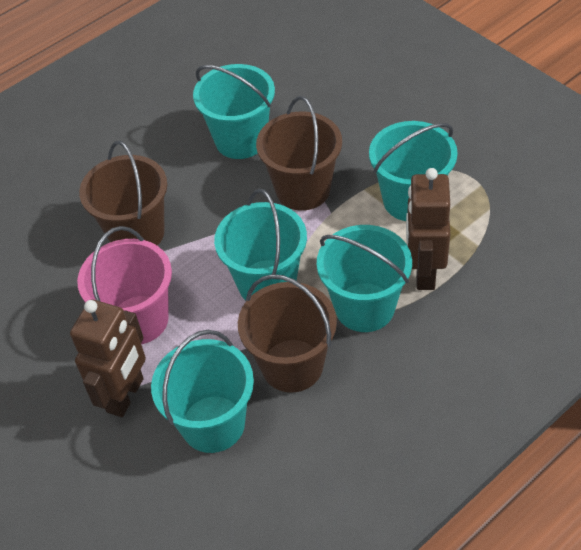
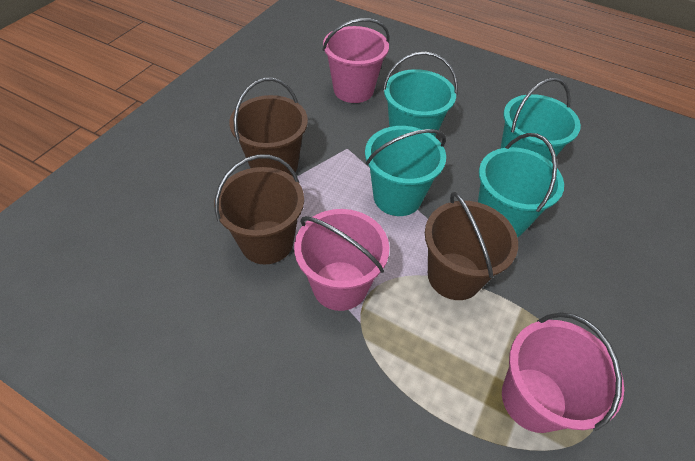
brown robot: [70,300,146,417] [406,168,450,290] = 2 -> none = 0
pink bucket: [77,226,172,344] = 1 -> [294,209,389,311] [323,18,390,103] [502,313,624,433] = 3
turquoise bucket: [151,330,254,453] [193,64,275,159] [214,189,307,300] [317,225,412,332] [369,121,458,221] = 5 -> [365,126,446,216] [383,51,458,137] [478,133,564,237] [500,77,581,162] = 4

